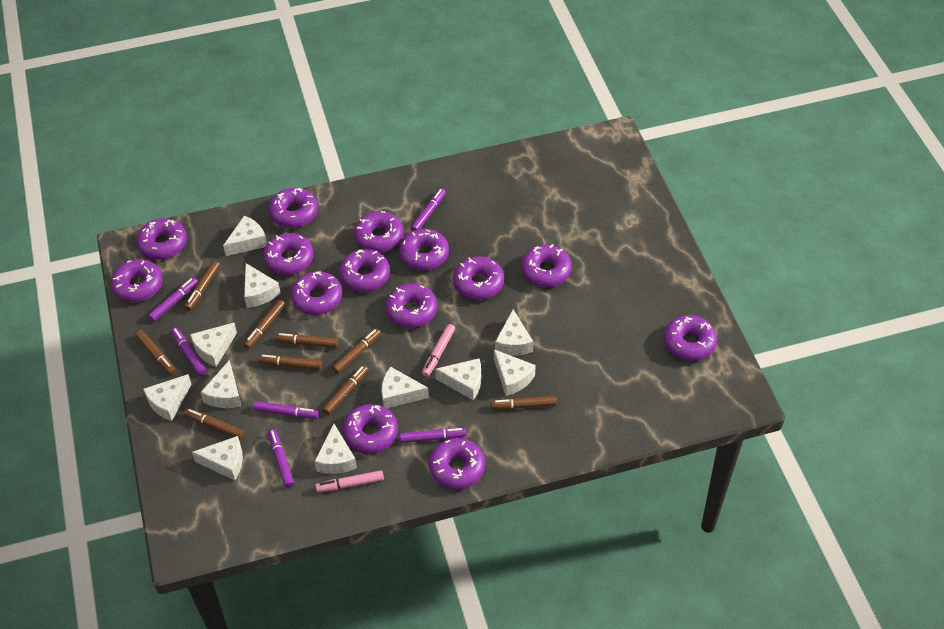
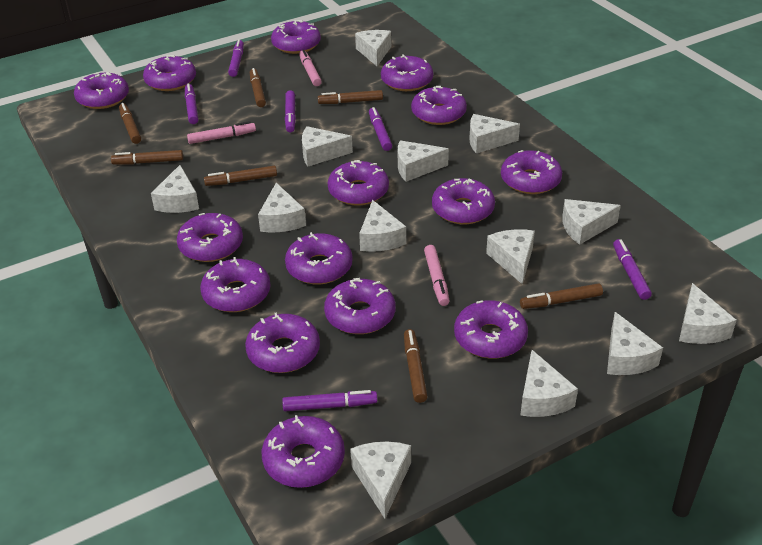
brown marker: [135,330,176,375] [184,261,220,311] [184,408,245,440] [244,300,285,349] [258,355,322,370] [275,333,338,348] [322,365,369,415] [332,328,381,374] [491,396,557,409] = 9 -> [111,150,183,164] [119,103,141,144] [204,166,277,186] [250,68,266,107] [318,90,383,104] [404,329,428,403] [520,283,603,309] = 7
pink marker: [315,470,384,492] [422,324,455,377] = 2 -> [187,121,256,144] [299,49,322,86] [424,245,449,306] = 3
purple donut: [111,259,163,302] [137,218,187,260] [263,233,314,275] [269,188,318,228] [291,271,342,315] [339,249,390,292] [342,404,398,454] [354,211,404,252] [386,284,437,328] [399,229,449,271] [429,438,485,489] [453,256,504,300] [521,244,572,287] [664,315,717,361] = 14 -> [74,72,129,109] [143,55,196,91] [177,213,243,262] [200,257,271,312] [245,312,320,373] [262,415,345,488] [271,20,321,54] [285,232,353,284] [324,278,395,334] [328,160,389,205] [381,54,433,91] [411,86,467,125] [432,178,495,224] [454,300,528,358] [501,150,562,194] = 15
white cheese: [143,374,192,421] [190,323,237,367] [192,436,243,480] [200,360,241,408] [223,216,267,256] [244,263,281,308] [314,424,357,474] [382,367,429,408] [435,358,481,400] [494,349,536,396] [495,309,533,356] = 11 -> [151,165,199,213] [258,183,306,232] [302,126,353,167] [350,442,411,519] [355,30,392,66] [359,200,406,252] [398,140,449,182] [469,114,520,153] [486,229,535,285] [520,350,578,417] [562,199,621,245] [607,312,663,375] [679,283,737,344] = 13

